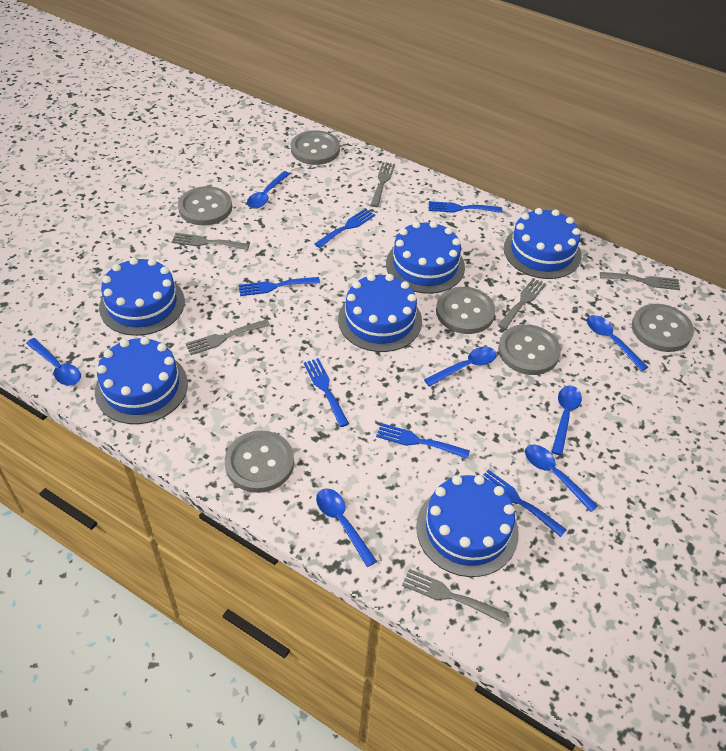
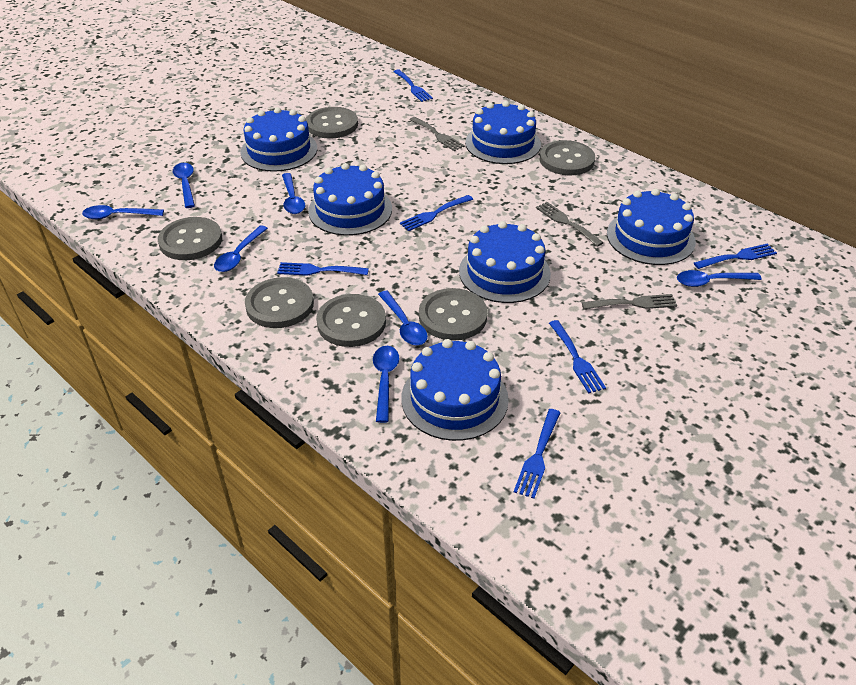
grey fork: [171,233,250,250] [185,319,270,355] [371,162,395,207] [402,569,508,624] [498,278,546,330] [600,272,680,290] = 6 -> [409,117,465,151] [536,202,604,247] [582,294,677,309] = 3

